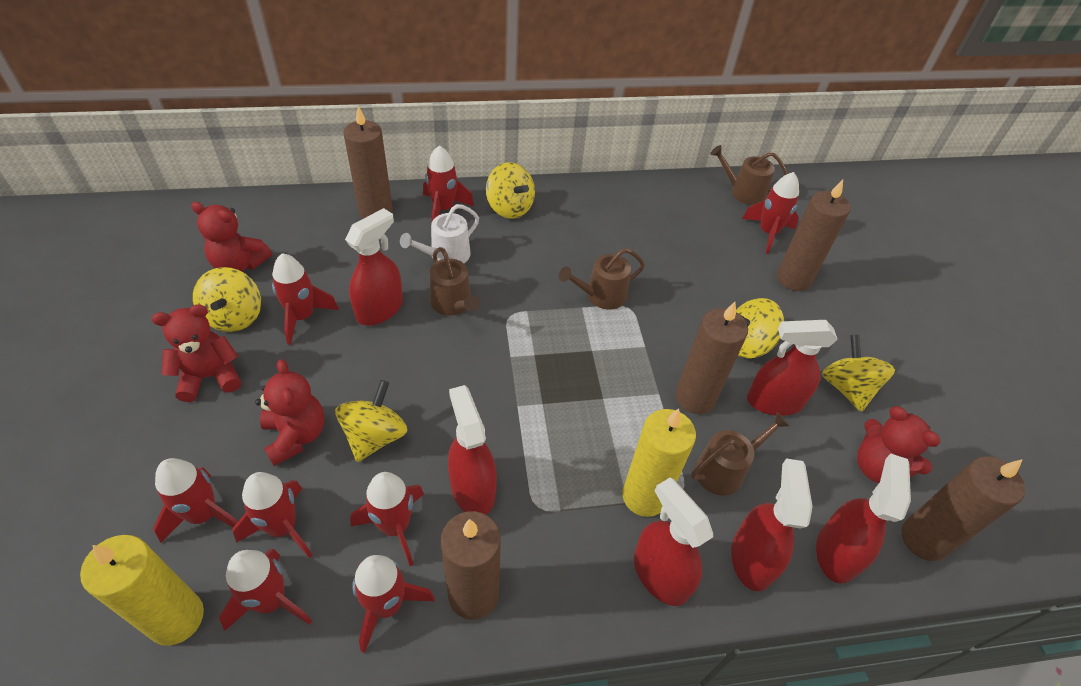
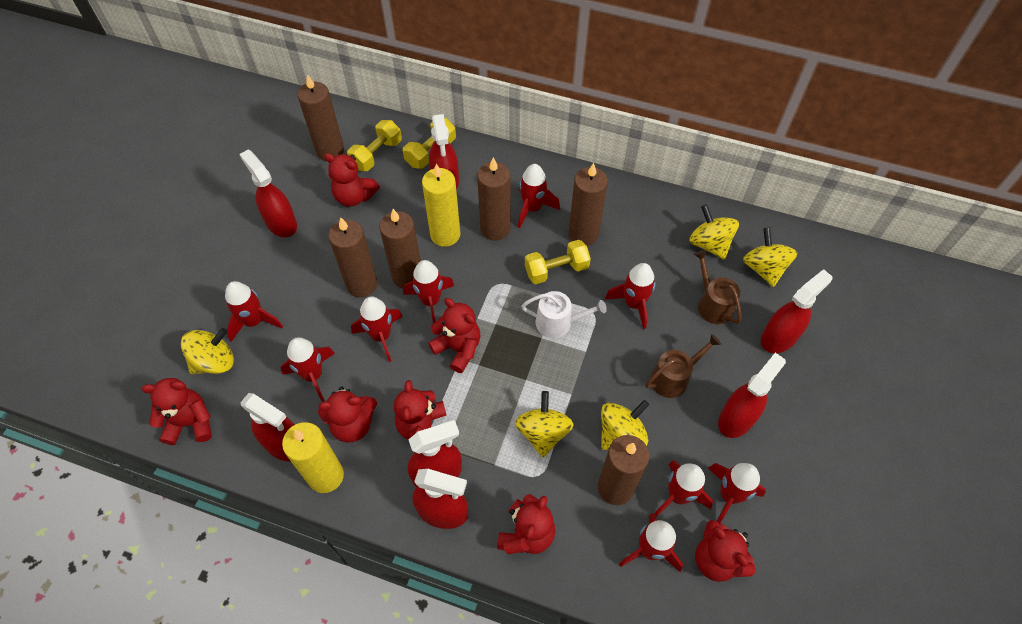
brown candle: [343,106,393,219] [441,511,501,620] [675,302,748,414] [777,180,851,291] [902,456,1026,561] = 5 -> [297,74,344,161] [328,217,377,297] [379,209,421,289] [477,157,511,241] [569,163,608,246] [598,435,649,505] = 6
brown watering can: [430,247,480,316] [559,248,645,309] [691,412,790,496] [710,145,788,205] = 4 -> [645,334,721,398] [694,250,742,324] = 2
red rocket: [153,458,238,543] [219,549,312,631] [233,472,313,558] [272,253,339,345] [350,472,424,566] [352,555,435,653] [423,145,474,221] [742,172,799,254] = 8 -> [225,281,283,342] [281,337,335,402] [351,296,403,362] [403,260,454,324] [518,164,560,228] [605,263,656,329] [619,513,683,572] [655,460,713,517] [708,463,766,523] = 9
red spray bottle: [345,208,403,326] [448,385,497,515] [634,477,713,606] [731,458,813,591] [747,320,838,416] [816,454,911,584] = 6 -> [239,149,297,237] [240,393,295,462] [408,420,462,487] [412,469,468,529] [429,114,459,190] [718,353,786,438] [761,269,833,353] = 7
red teddy bear: [152,304,241,402] [191,202,272,272] [255,359,324,466] [857,406,940,484] = 4 -> [142,378,212,445] [318,386,377,442] [324,153,380,207] [394,380,447,440] [428,298,480,373] [497,494,555,554] [695,520,756,582] = 7
yellow dumbbell: none = 0 -> [347,120,402,171] [403,118,456,169] [525,240,591,284] = 3

